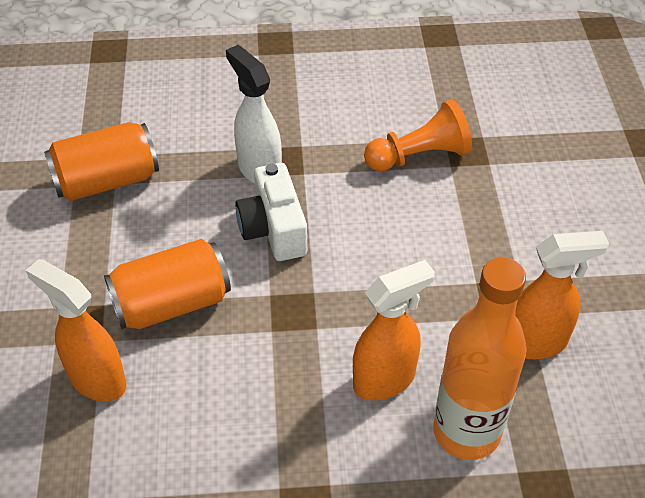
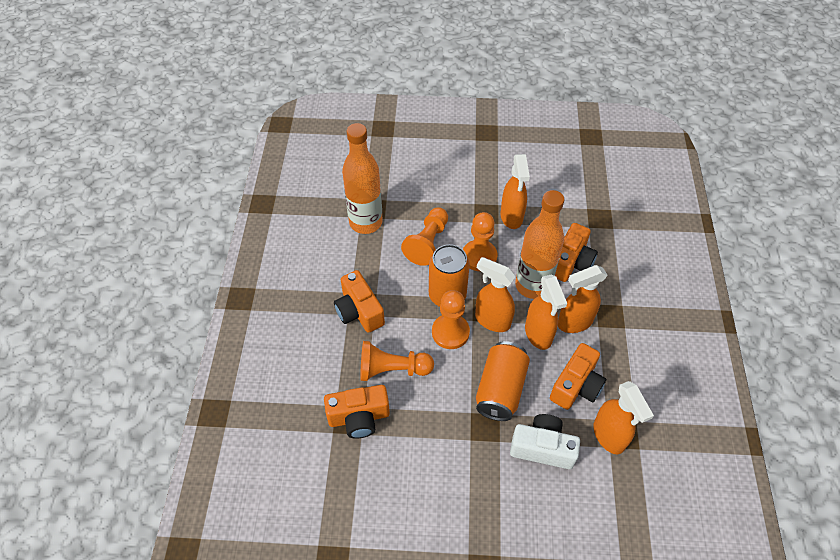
orange bottle: [433,257,527,460] = 1 -> [342,123,383,234] [515,190,564,299] = 2
orange camera: none = 0 -> [324,385,390,439] [334,270,385,333] [550,343,606,410] [555,223,598,282] = 4
orange pawn: [364,99,472,171] = 1 -> [360,341,434,381] [401,208,448,266] [432,290,470,349] [463,212,497,271] = 4
orange spray bottle: [26,259,126,402] [353,260,435,400] [515,231,609,359] = 3 -> [475,257,516,332] [501,154,530,229] [525,274,567,350] [558,265,608,333] [593,381,654,454] = 5
white spray bottle: [226,45,282,184] = 1 -> none = 0

